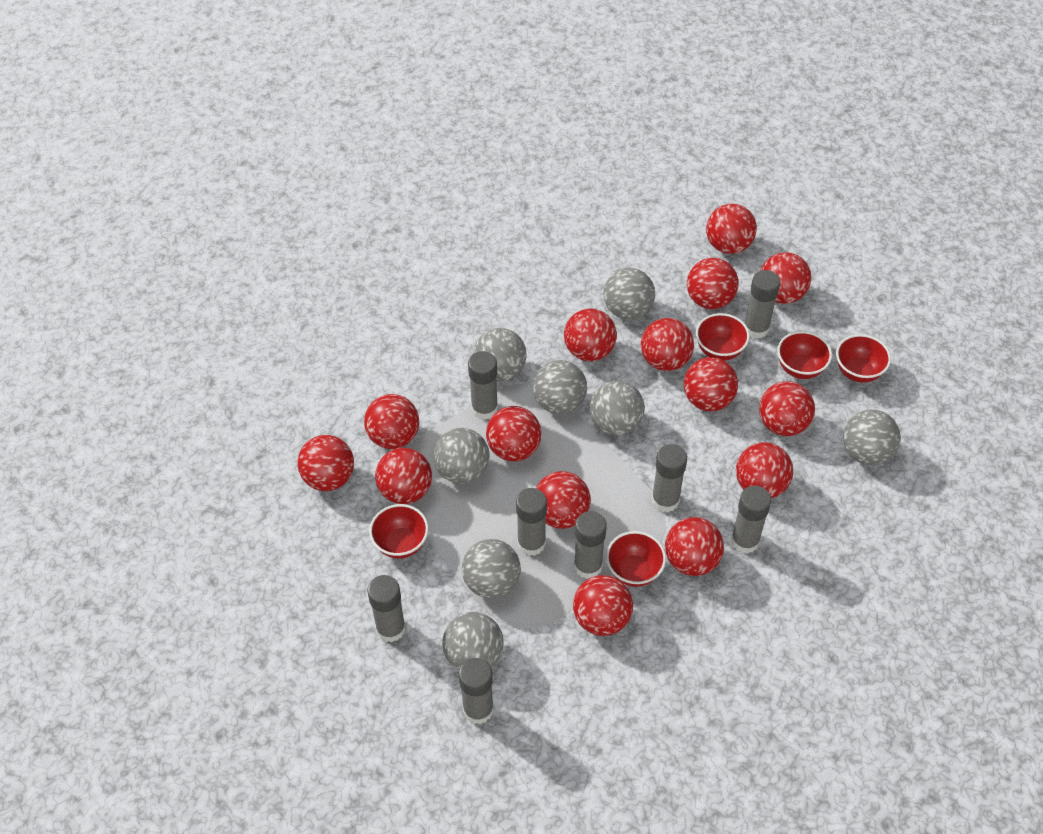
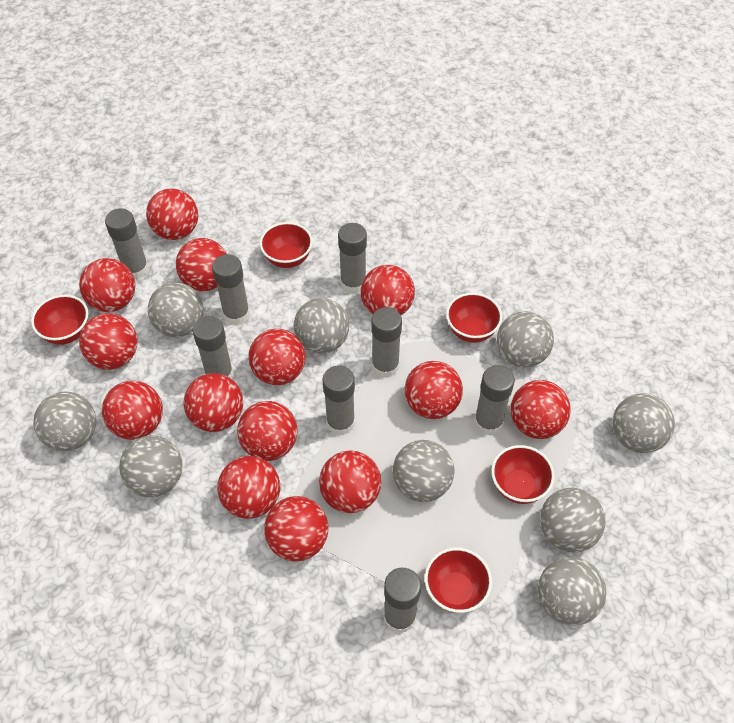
grey ball: [433,428,489,484] [442,612,504,670] [462,539,521,599] [473,328,527,381] [533,360,587,414] [590,381,645,436] [603,268,655,320] [843,410,901,465] = 8 -> [34,391,96,451] [119,435,183,497] [148,282,204,337] [294,298,349,354] [393,440,455,502] [497,311,554,367] [538,557,606,626] [540,488,606,552] [612,393,675,453] = 9
red ball: [298,435,354,491] [364,394,419,449] [375,448,432,504] [486,406,541,461] [536,471,591,529] [564,308,617,361] [573,575,633,636] [641,318,694,371] [665,517,724,576] [684,357,738,411] [687,258,739,309] [706,204,757,254] [736,442,793,498] [759,381,815,436] [760,252,811,304] = 15 -> [79,258,135,312] [79,313,138,370] [102,381,163,440] [146,188,198,240] [176,238,227,291] [184,373,243,432] [217,456,280,519] [237,401,298,461] [248,329,306,385] [264,496,328,562] [319,451,381,513] [361,265,415,315] [404,361,463,419] [510,380,571,439] = 14

